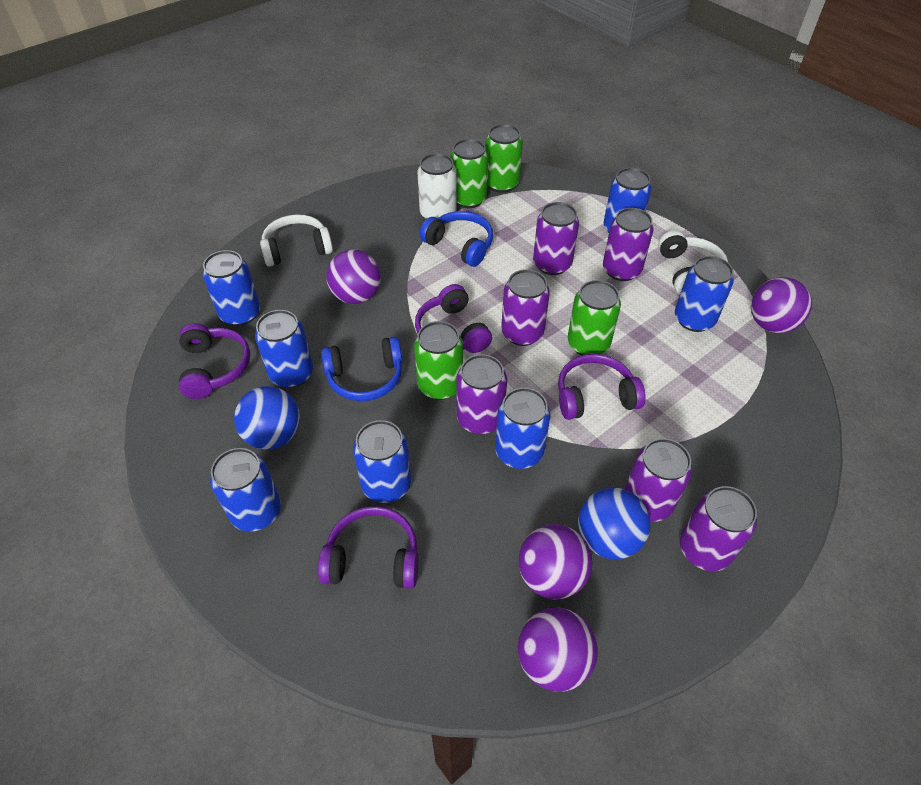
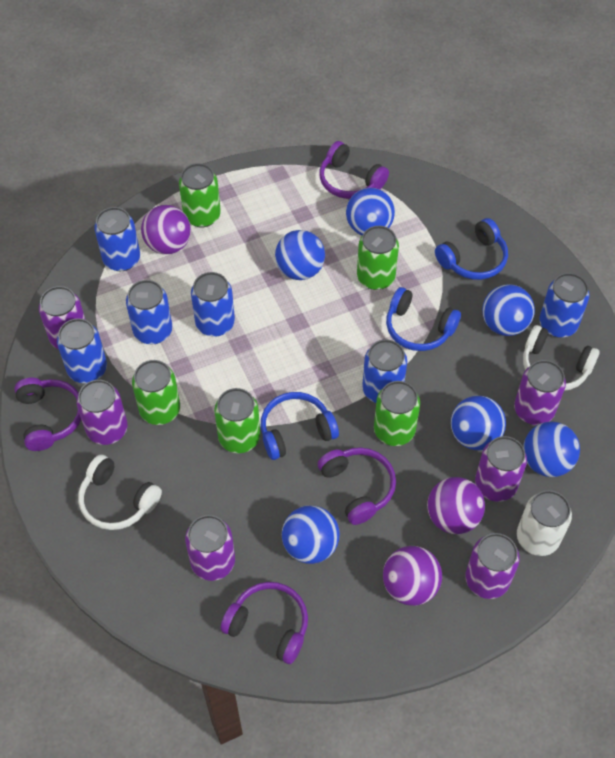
blue ball: [234,386,300,450] [578,488,650,560] = 2 -> [275,230,325,280] [282,505,340,564] [346,188,395,236] [451,396,506,450] [482,284,535,336] [523,421,580,477] = 6
blue can: [203,250,260,326] [210,448,281,532] [255,310,313,388] [353,420,411,503] [495,388,550,469] [604,168,651,233] [675,256,734,332] = 7 -> [57,318,107,383] [94,207,140,271] [126,280,172,344] [191,272,235,337] [362,339,407,403] [539,273,590,338] = 6
blue headphones: [321,336,403,401] [420,211,493,267] = 2 -> [261,392,339,460] [386,287,461,351] [435,218,508,280] = 3
green can: [414,321,463,400] [450,139,488,208] [485,124,523,193] [568,280,621,355] = 4 -> [132,360,180,425] [179,163,221,228] [214,388,260,453] [357,226,399,290] [374,381,420,446] = 5
purple ball: [326,249,381,304] [518,608,598,692] [519,524,593,599] [751,277,812,333] = 4 -> [141,205,191,254] [383,546,442,606] [427,477,485,534] = 3

